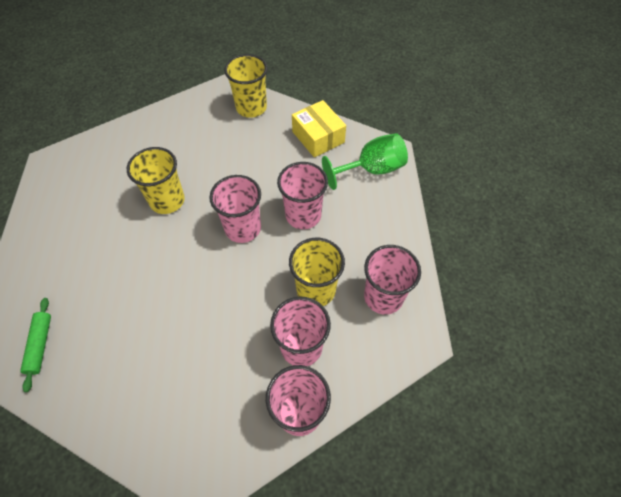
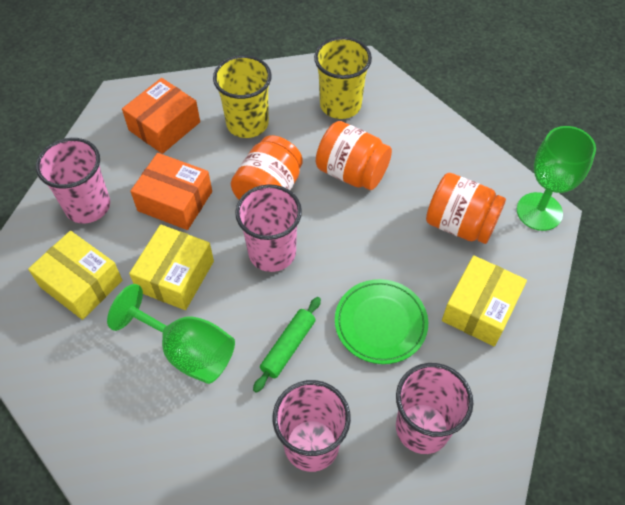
green goblet: [322,133,408,190] = 1 -> [107,284,235,384] [517,126,596,231] = 2
green plate: none = 0 -> [335,279,428,364] = 1
orange box: none = 0 -> [122,78,200,154] [130,153,212,230] = 2
orange jar: none = 0 -> [231,135,303,200] [316,121,392,190] [426,173,506,244] = 3
pink cup: [209,175,261,243] [266,365,331,436] [270,297,331,366] [277,162,328,229] [364,245,421,315] = 5 -> [36,138,110,224] [235,184,302,272] [273,380,351,472] [396,363,473,454] = 4
yellow box: [292,100,346,157] = 1 -> [28,231,123,320] [129,225,214,310] [442,255,527,346] = 3
yellow cup: [127,147,185,214] [224,54,268,118] [289,238,345,306] = 3 -> [213,55,272,138] [314,37,372,119] = 2

